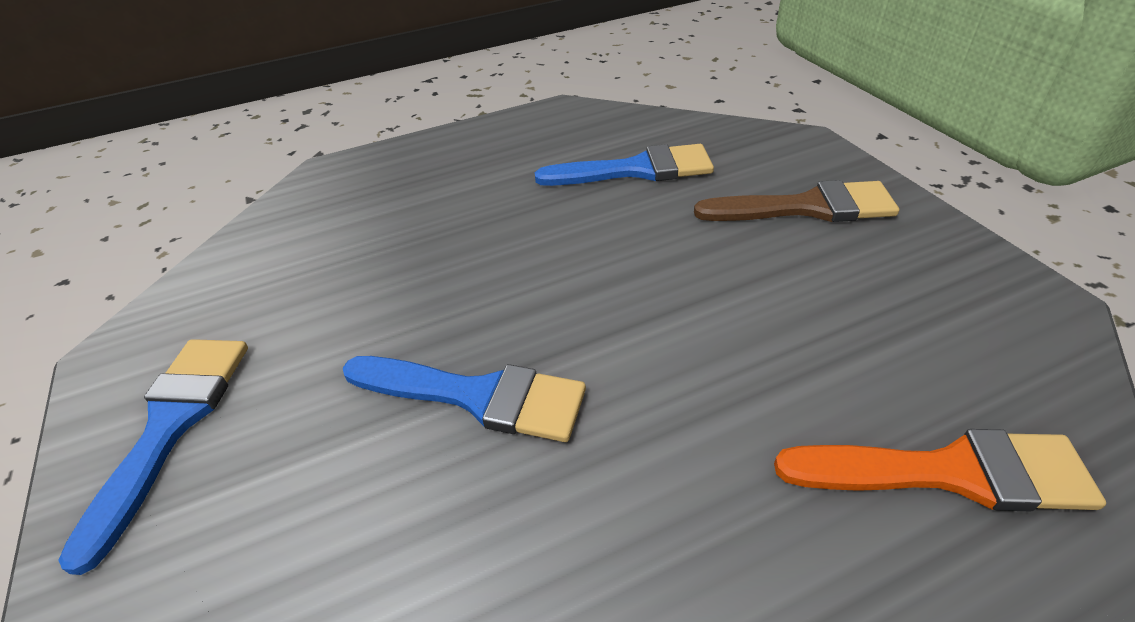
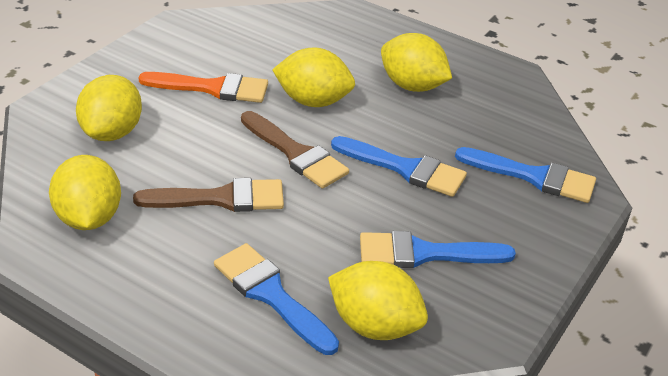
blue brush: [58,339,248,575] [343,356,586,442] [535,144,714,186] = 3 -> [214,243,339,355] [331,136,467,197] [360,231,516,268] [455,147,596,203] = 4
brown brush: [694,180,899,222] = 1 -> [133,178,284,212] [241,111,349,189] = 2
yellow lemon: none = 0 -> [49,155,121,230] [76,75,142,141] [272,47,355,107] [328,261,428,340] [381,33,452,92] = 5

